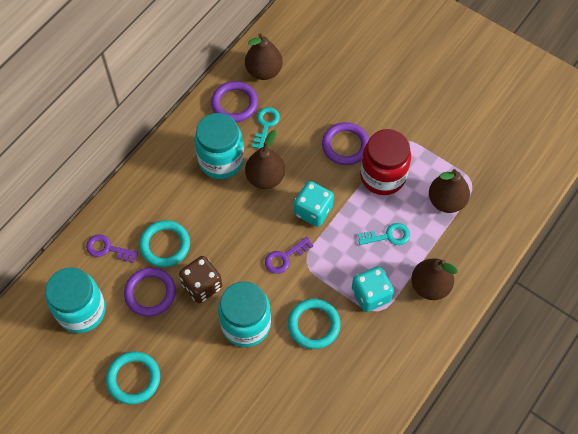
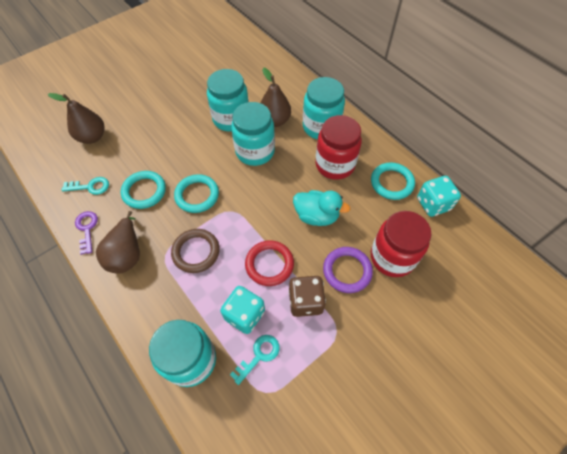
brown pear: [245,34,283,80] [245,130,285,189] [411,259,458,300] [429,169,470,213] = 4 -> [48,93,104,144] [96,211,140,274] [260,68,291,127] = 3
brown ring: none = 0 -> [171,229,220,273] = 1
purple key: [86,234,138,263] [265,237,314,274] = 2 -> [75,211,98,255] = 1
purple ring: [124,267,176,317] [211,81,258,122] [322,122,369,165] = 3 -> [323,247,373,293] = 1
red jar: [360,129,411,195] = 1 -> [315,115,362,180] [371,211,431,277] = 2
red ring: none = 0 -> [245,241,294,286] = 1
turquoise duck: none = 0 -> [293,190,350,226] = 1
turquoise jar: [45,267,106,333] [194,113,244,179] [218,281,271,347] = 3 -> [149,320,216,387] [207,69,249,131] [231,102,275,166] [303,77,345,139] = 4

